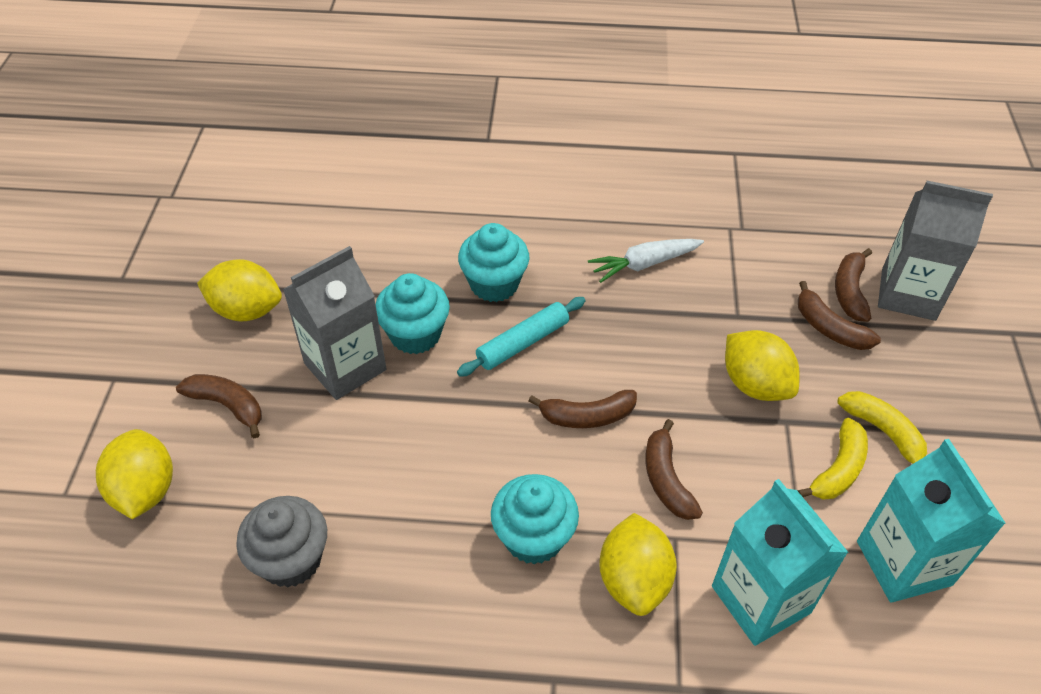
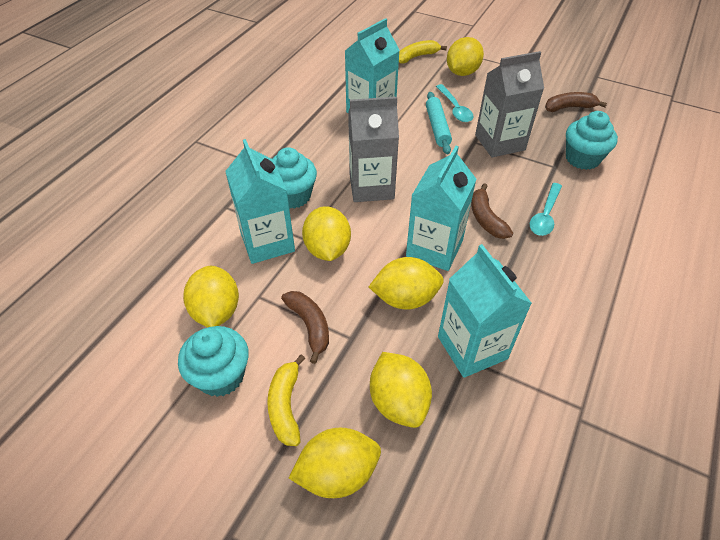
brown banana: [176,374,262,438] [528,390,637,428] [646,419,703,520] [798,281,881,350] [835,248,872,322] = 5 -> [281,291,329,364] [471,183,513,239] [545,92,607,112] = 3
grey cupcake: [236,496,327,588] = 1 -> none = 0
turquoise carton: [712,479,849,646] [857,439,1006,603] = 2 -> [225,139,295,264] [345,18,400,113] [406,146,476,271] [438,244,532,378] = 4
turquoise spoon: none = 0 -> [436,84,474,122] [530,183,562,236] = 2
white carrot: [588,239,704,283] = 1 -> none = 0
yellow lemon: [96,429,173,519] [197,259,282,321] [599,513,677,616] [725,330,800,401] = 4 -> [183,266,239,327] [289,428,381,498] [302,206,351,261] [369,257,444,310] [370,352,432,428] [447,37,484,76] = 6

